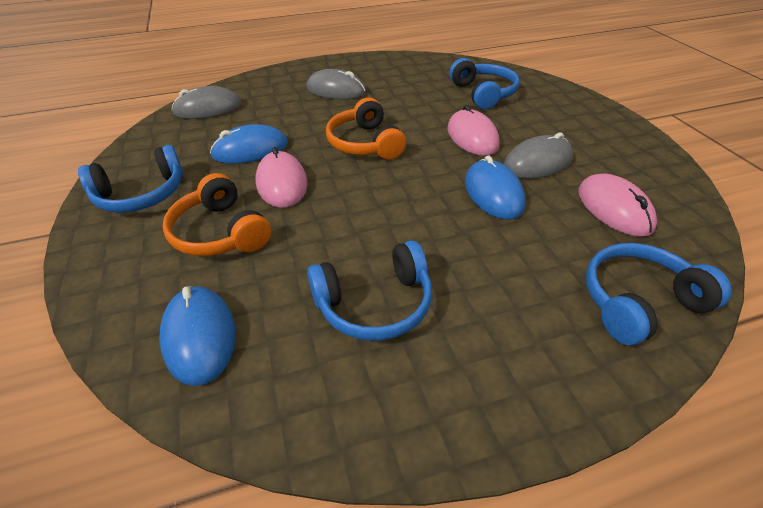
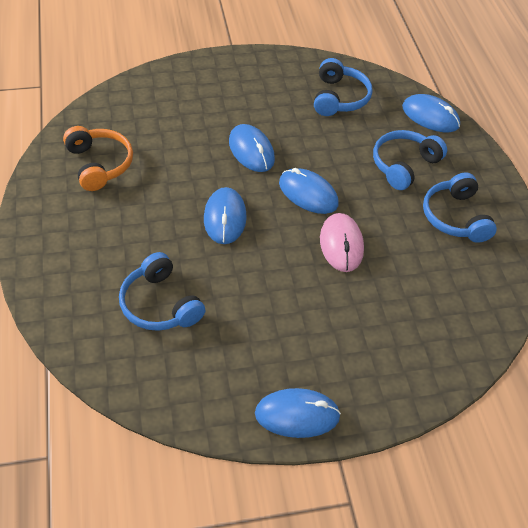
blue mouse: [159,286,236,386] [210,124,288,164] [465,155,526,220] = 3 -> [204,187,247,244] [229,124,275,172] [255,388,341,438] [279,168,339,214] [402,94,460,132] = 5
grey mouse: [172,86,242,119] [306,69,366,100] [504,133,573,179] = 3 -> none = 0
orange headphones: [162,173,271,256] [326,98,406,160] = 2 -> [63,126,133,191] = 1
pink mouse: [256,147,308,208] [448,105,500,156] [578,173,657,237] = 3 -> [320,213,364,272] = 1

